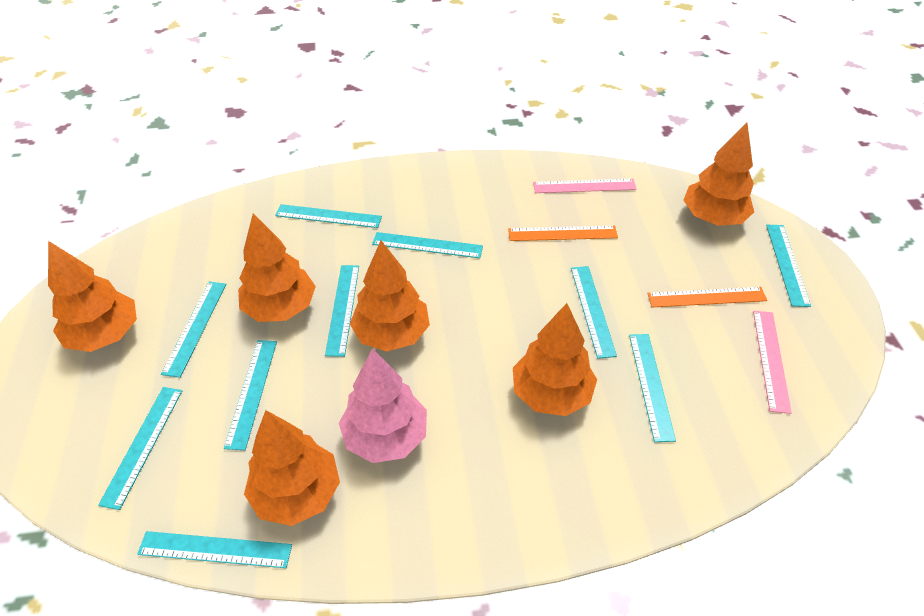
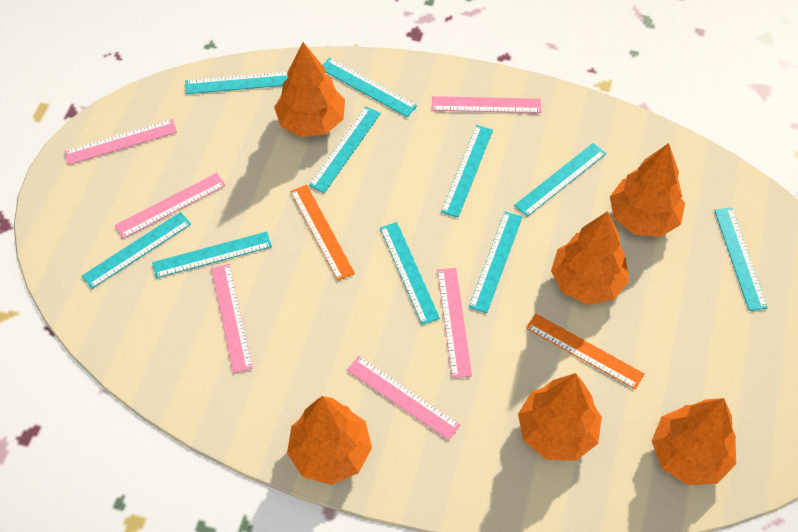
pink ruler: [533,179,637,193] [753,311,792,414] = 2 -> [64,119,177,165] [115,173,226,239] [211,264,253,373] [347,356,460,440] [432,96,541,113] [437,268,472,378] = 6
pink tree: [339,348,427,463] = 1 -> none = 0

